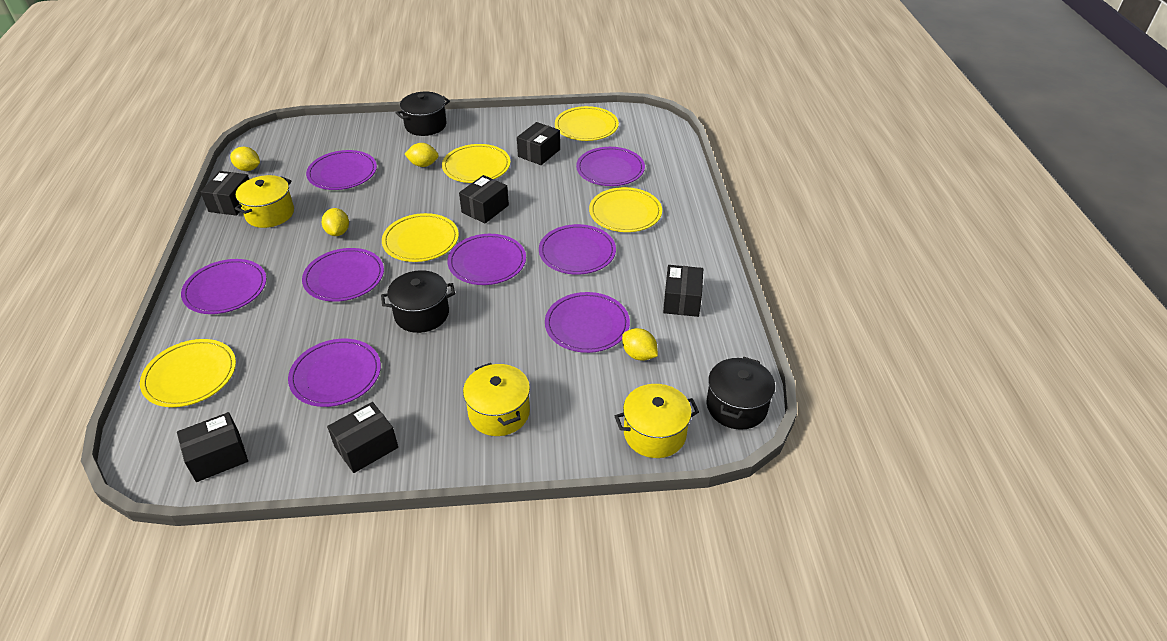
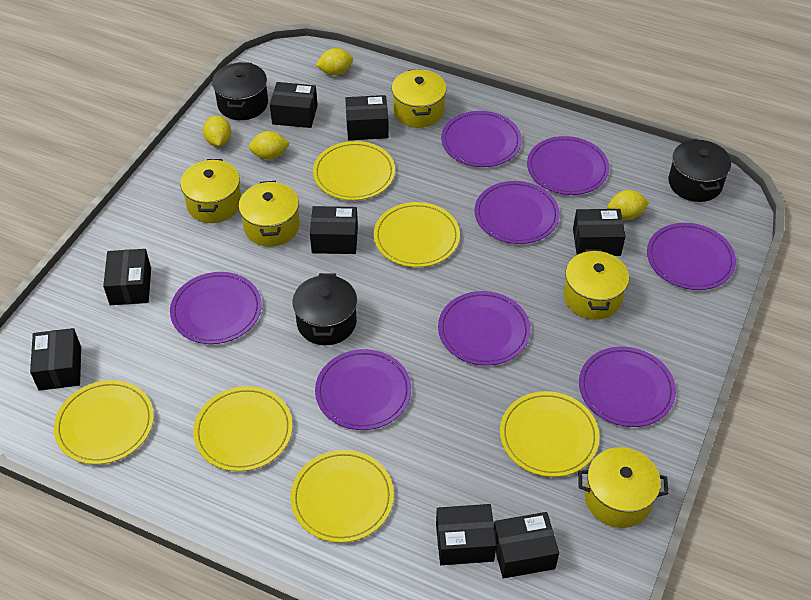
black box: [177,412,248,482] [201,171,249,216] [327,402,398,473] [459,175,509,223] [517,122,560,165] [663,265,703,317] = 6 -> [30,328,81,391] [103,249,151,305] [270,82,318,128] [310,206,358,254] [345,95,389,140] [436,504,496,565] [494,512,559,579] [573,209,626,256] = 8
yellow plate: [140,339,236,407] [382,213,459,262] [442,144,510,183] [555,106,619,141] [589,187,662,232] = 5 -> [54,380,154,465] [193,386,293,472] [291,450,394,543] [313,141,395,200] [374,202,460,267] [500,391,599,477] = 6
yellow pot: [235,175,294,228] [463,363,530,436] [615,384,699,458] = 3 -> [180,159,241,223] [239,181,300,247] [392,69,447,128] [564,249,629,320] [578,447,669,528] = 5

